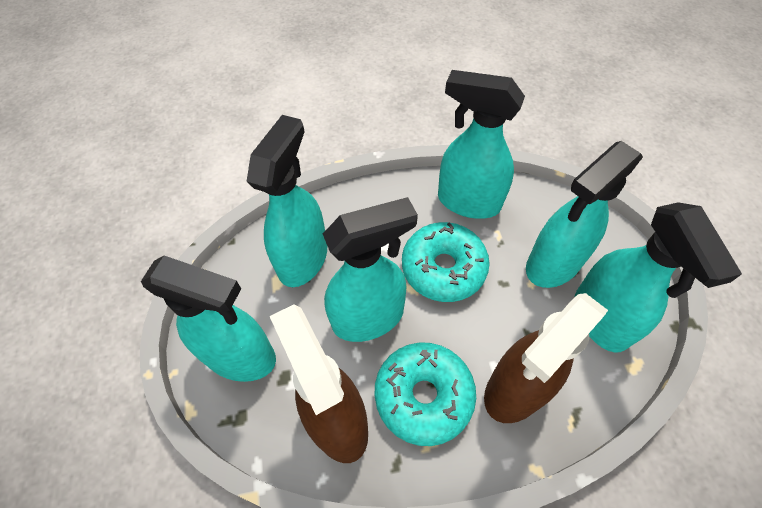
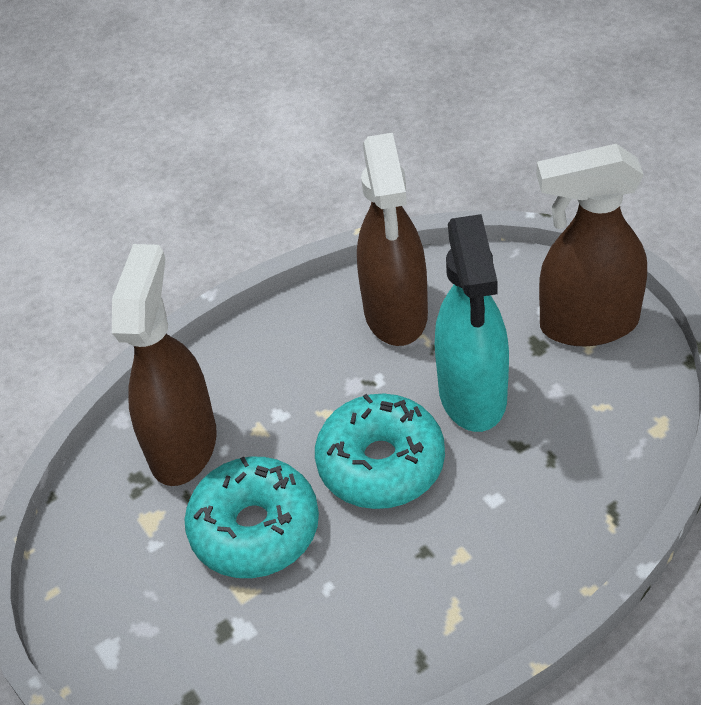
brown spray bottle: [269,304,368,463] [484,293,608,423] = 2 -> [112,244,217,486] [357,133,428,346] [536,144,647,346] = 3
turquoise spray bottle: [141,255,276,382] [247,115,327,287] [323,197,418,342] [438,70,525,219] [526,141,643,288] [575,202,742,353] = 6 -> [435,214,509,432] = 1

